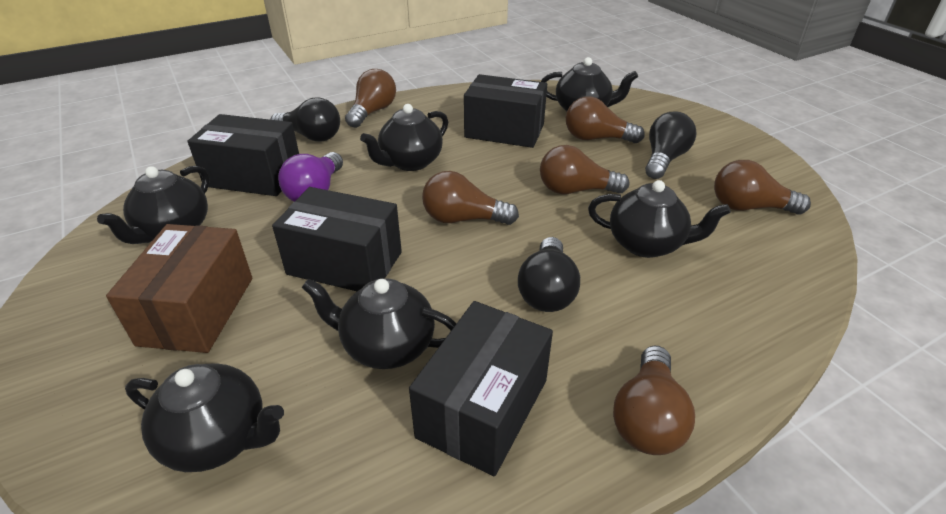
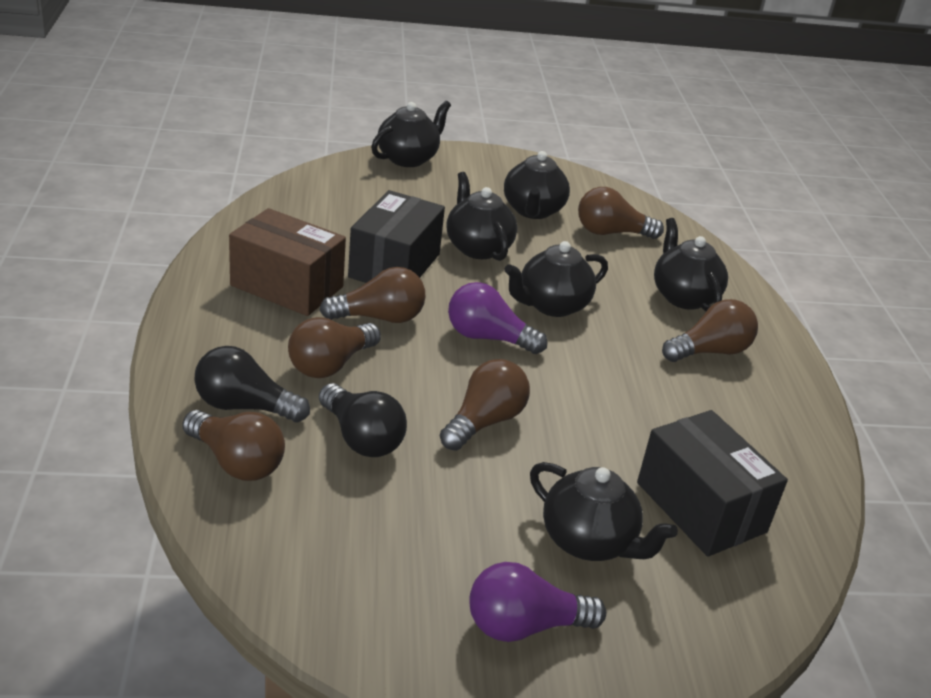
black box: [188,114,299,196] [272,187,402,291] [409,301,553,476] [464,74,547,148] = 4 -> [348,190,445,283] [637,410,788,557] = 2
black light bulb: [270,97,340,142] [518,237,580,312] [645,111,696,179] = 3 -> [194,346,310,422] [319,383,407,457] = 2
purple light bulb: [278,152,343,202] = 1 -> [448,282,547,354] [469,562,606,642] = 2

